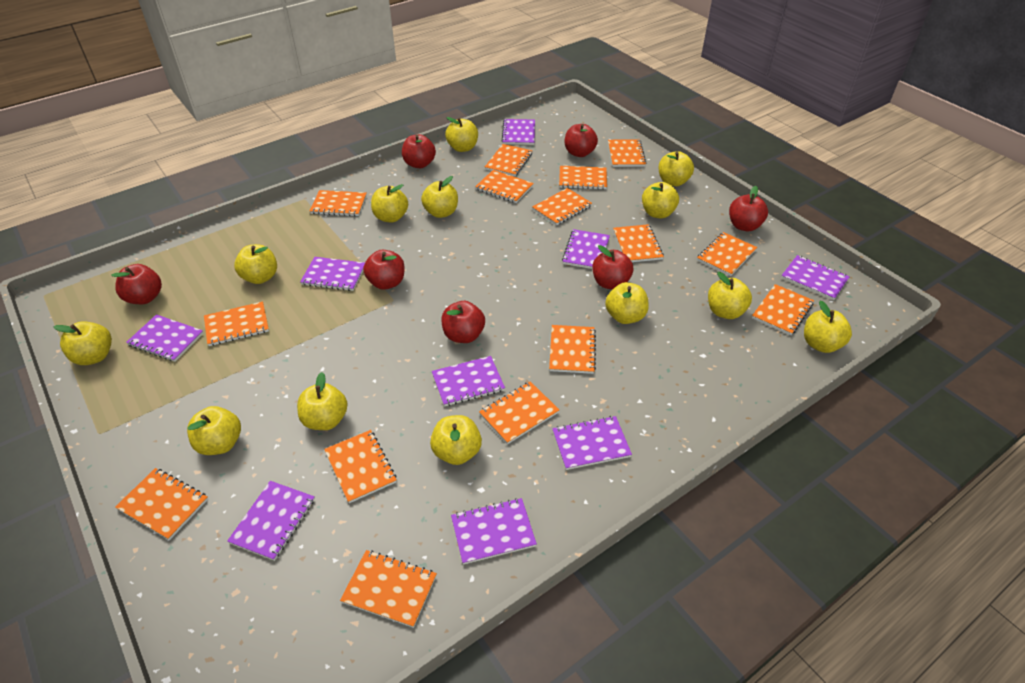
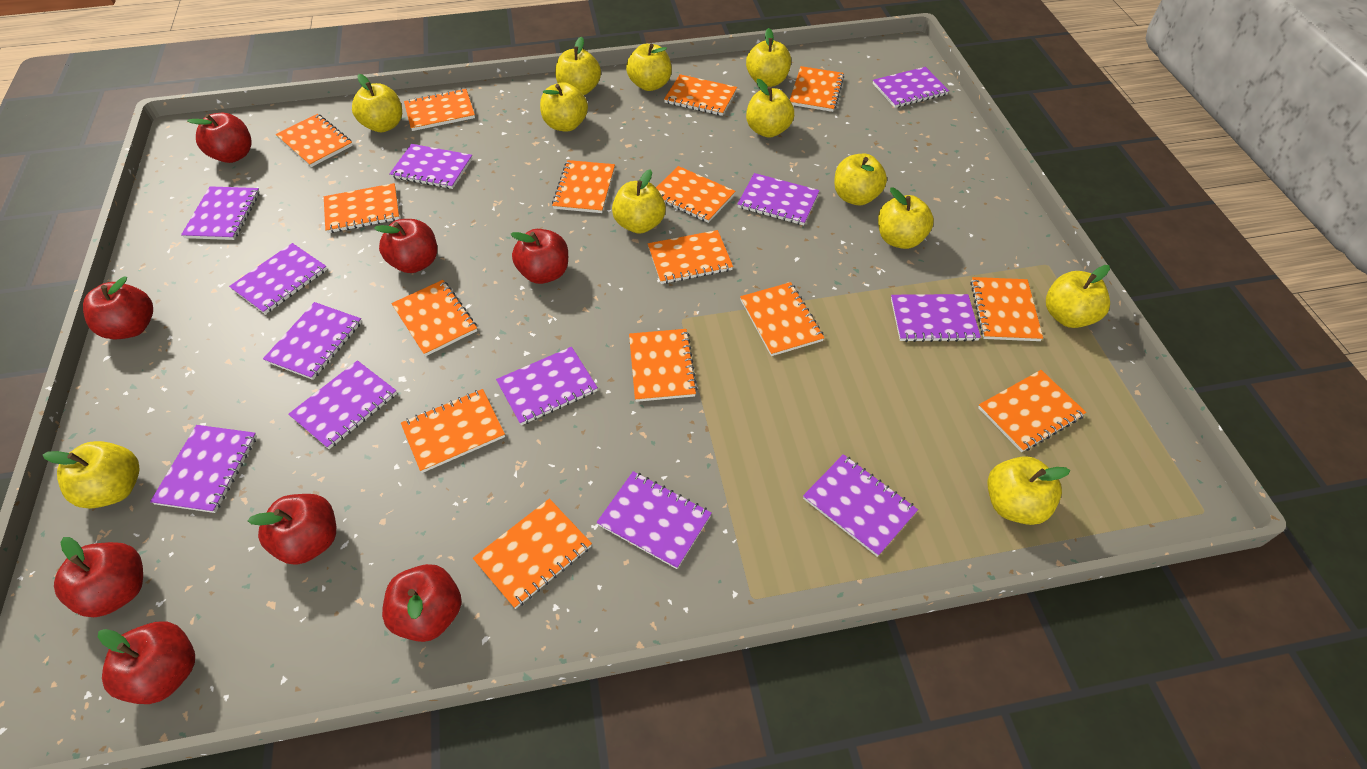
purple notebook: [126,314,204,362] [227,481,315,561] [300,257,365,291] [432,356,505,407] [451,498,537,565] [501,119,535,145] [552,416,632,470] [562,229,610,269] [781,255,850,300] = 9 -> [150,425,257,513] [181,186,260,240] [229,243,327,314] [263,302,362,380] [288,360,397,449] [389,144,473,189] [496,347,598,425] [596,471,712,569] [738,173,820,225] [803,454,918,557] [873,67,949,108] [891,294,981,342] = 12
red apple: [111,264,162,304] [363,250,405,290] [402,134,436,168] [441,301,485,343] [565,124,598,157] [592,245,633,290] [729,186,768,232] = 7 -> [54,537,143,617] [83,276,153,339] [98,622,195,704] [187,113,252,163] [248,494,336,565] [374,219,437,273] [382,564,461,642] [510,229,568,284] = 8
yellow apple: [54,321,112,365] [187,406,241,455] [234,244,277,284] [297,372,347,430] [371,184,408,222] [421,176,458,218] [430,415,482,465] [445,117,478,152] [605,282,649,324] [642,182,679,218] [658,151,694,186] [708,272,752,319] [804,301,852,353] = 13 -> [43,441,140,509] [352,74,402,132] [540,82,588,132] [555,37,601,95] [612,169,666,234] [626,44,672,91] [746,28,791,87] [746,79,794,138] [834,154,887,205] [878,188,934,249] [987,456,1070,525] [1046,265,1110,328] = 12

